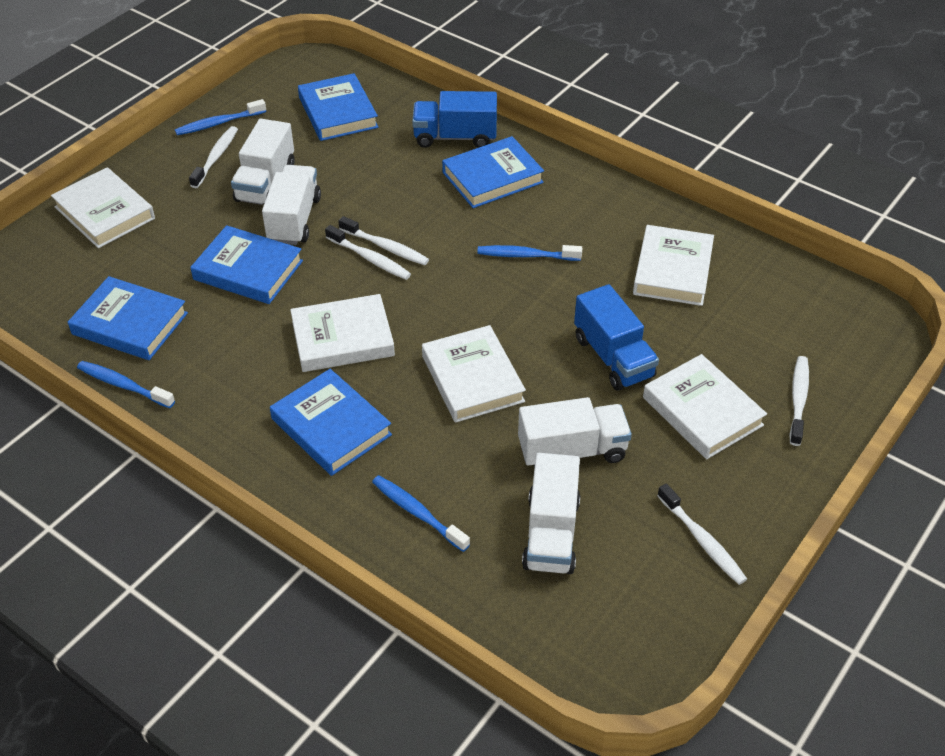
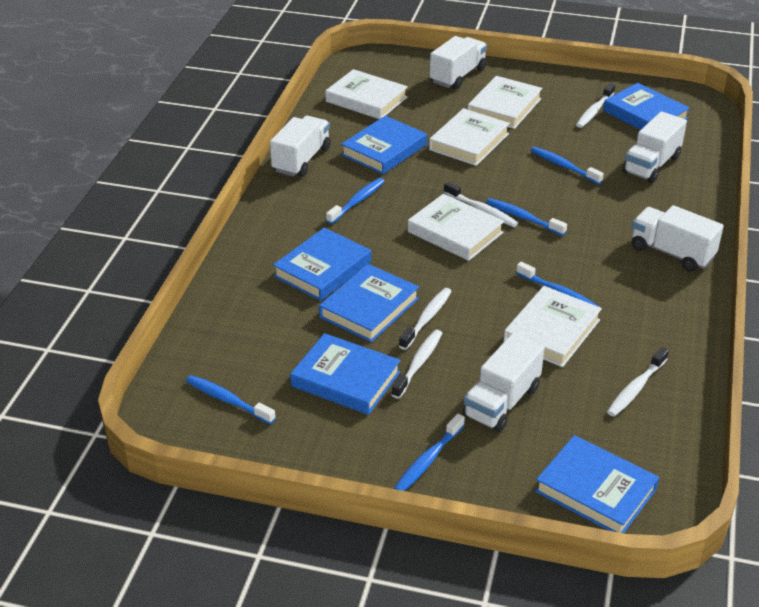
blue book: [68,276,188,360] [190,225,303,304] [270,369,392,476] [298,73,378,141] [442,136,544,208] = 5 -> [273,228,371,301] [290,333,401,415] [319,264,419,342] [341,116,427,174] [535,435,659,533] [603,83,690,130] = 6
blue toothbrush: [77,361,175,408] [175,99,266,135] [372,475,470,552] [477,245,582,261] = 4 -> [186,375,276,424] [326,178,385,224] [394,414,465,491] [486,198,567,236] [516,261,601,308] [530,147,604,184] = 6
blue truck: [412,91,497,148] [574,284,659,391] = 2 -> none = 0
white truck: [231,119,295,205] [262,165,321,245] [518,397,632,468] [522,453,580,574] = 4 -> [270,116,331,177] [430,36,487,89] [462,333,545,432] [622,111,687,183] [632,205,724,272] = 5

